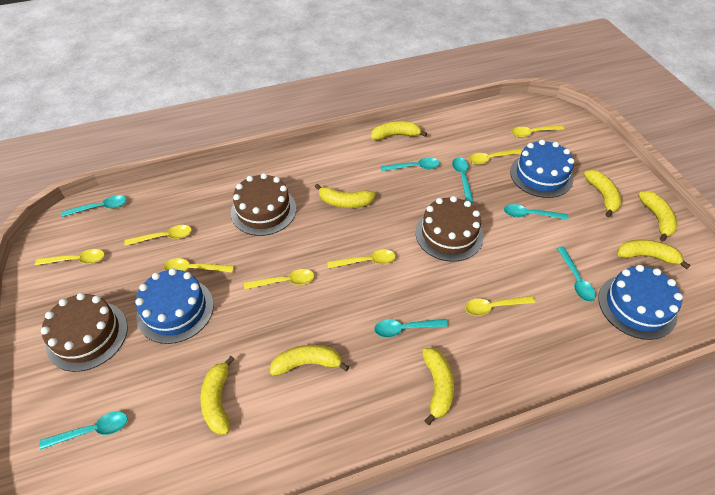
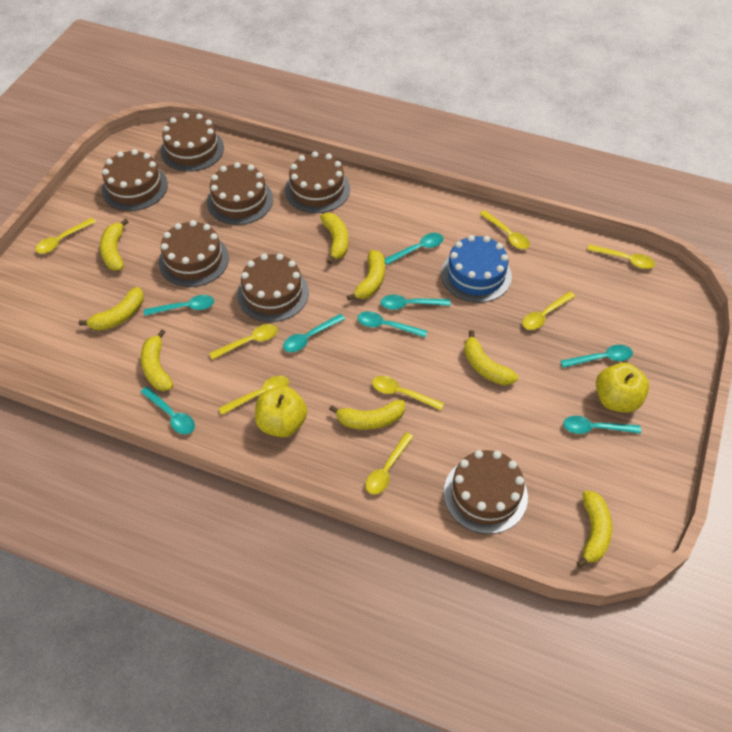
blue cake: [135,268,214,344] [510,140,574,198] [598,265,683,340] = 3 -> [441,235,512,303] = 1
brown cake: [41,293,128,372] [231,173,296,236] [415,196,483,262] = 3 -> [102,149,168,211] [159,220,229,287] [161,113,224,172] [207,162,273,225] [237,254,309,322] [285,151,350,213] [444,450,528,534] = 7
turquoise spoon: [39,411,128,450] [61,195,127,217] [374,319,448,337] [381,158,440,171] [452,157,474,203] [504,204,568,220] [557,247,596,302] = 7 -> [141,386,195,434] [144,295,214,316] [283,314,345,352] [357,311,427,338] [380,295,451,310] [384,233,443,265] [560,345,633,368] [563,416,641,434] = 8
yellow apple: none = 0 -> [255,386,307,437] [596,363,649,413] = 2

